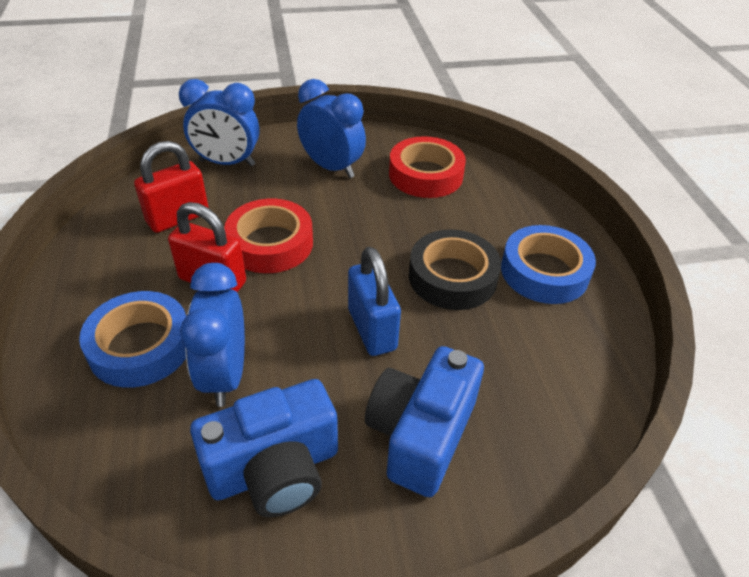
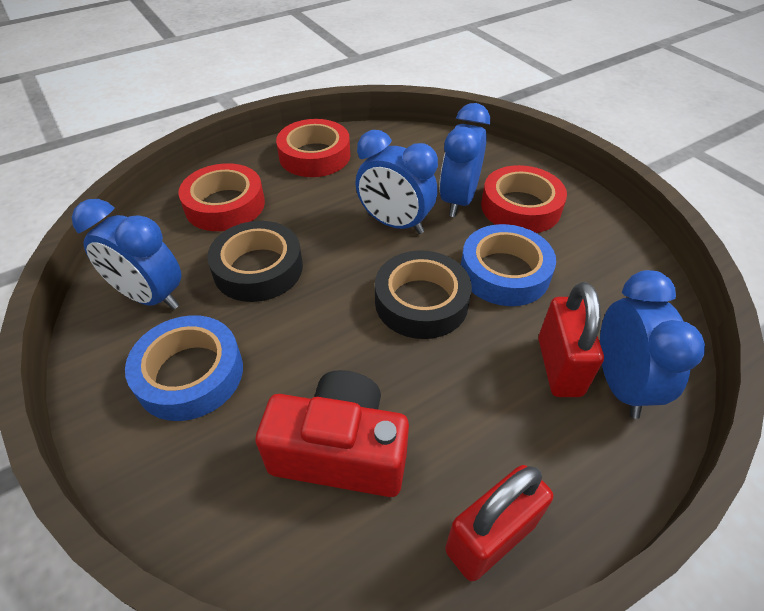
black tape: [409,230,501,310] = 1 -> [207,221,303,302] [375,250,472,339] = 2
blue camera: [190,379,338,517] [365,346,484,497] = 2 -> none = 0
blue clock: [179,79,259,166] [180,263,245,407] [297,79,366,178] = 3 -> [72,199,182,310] [355,130,438,234] [439,103,490,217] [600,270,705,419] = 4
blue padlock: [348,247,401,356] = 1 -> none = 0
red camera: none = 0 -> [255,370,409,497] = 1
red tape: [224,199,313,273] [389,136,466,198] = 2 -> [178,163,265,231] [276,119,350,177] [481,165,567,233] = 3

